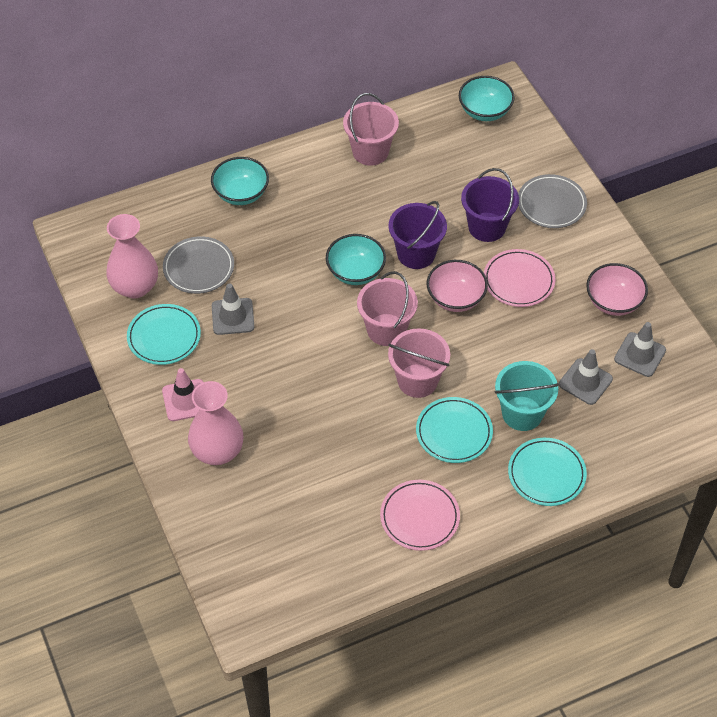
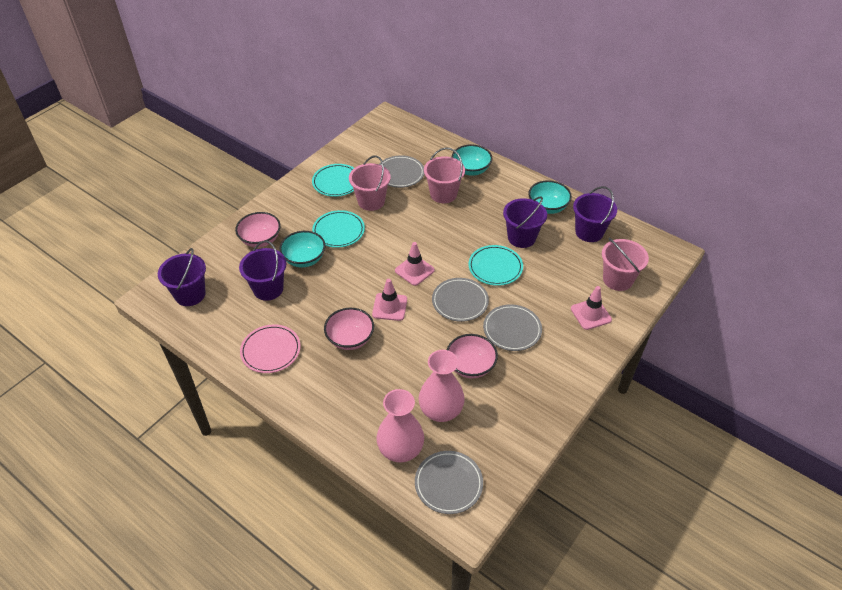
grey plate: [163,236,234,294] [518,174,587,228] = 2 -> [379,155,424,188] [415,451,483,514] [432,278,489,322] [483,304,542,351] = 4
grey traffic cone: [212,283,254,335] [559,349,613,405] [614,322,666,377] = 3 -> none = 0
pink bowl: [427,260,488,312] [586,263,648,316] = 2 -> [235,212,281,247] [324,308,374,350] [447,334,498,378] = 3
pink plate: [380,480,460,551] [484,249,555,307] = 2 -> [240,324,301,373] = 1
pink traffic cone: [162,368,203,421] = 1 -> [372,279,407,321] [395,242,435,286] [571,286,612,330] = 3
purple bucket: [389,201,447,269] [461,168,519,242] = 2 -> [158,248,206,306] [239,240,286,301] [503,196,547,248] [573,186,617,242] = 4
turquoise bucket: [494,361,560,431] = 1 -> none = 0

